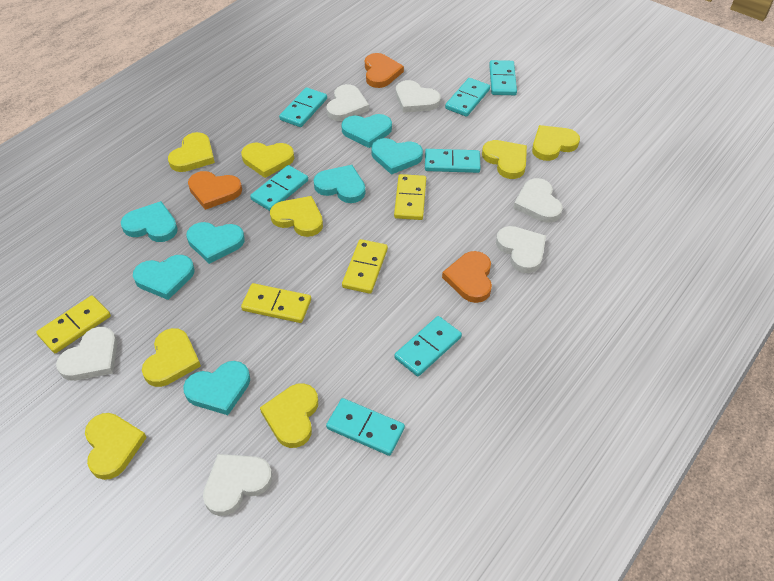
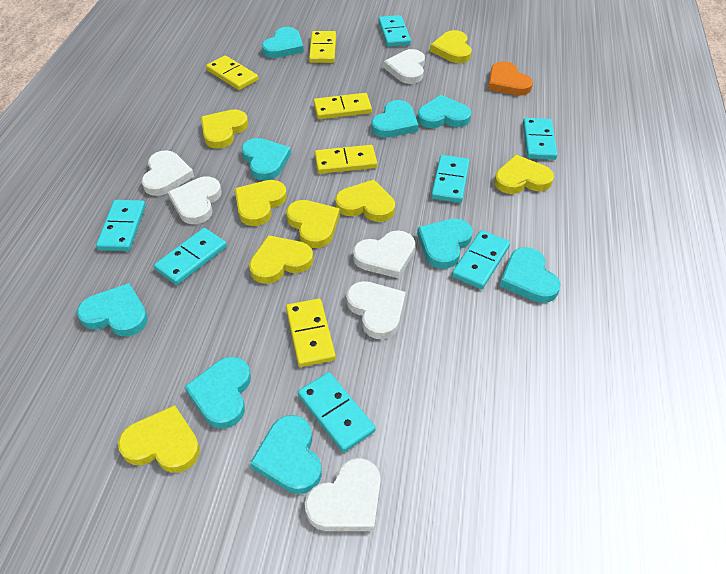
orange heart: [188,171,242,210] [365,53,404,88] [442,251,492,303] = 3 -> [488,61,533,96] = 1
turquoise heart: [121,201,178,242] [133,255,195,300] [183,361,250,415] [186,222,245,264] [314,165,365,203] [341,114,392,148] [371,138,423,175] = 7 -> [77,283,148,336] [184,357,251,429] [241,138,291,180] [250,415,322,494] [262,27,304,58] [371,100,419,138] [417,95,471,128] [417,218,473,269] [500,247,561,303] = 9
yellow domino: [36,295,111,353] [241,283,311,323] [342,239,388,294] [394,174,426,220] = 4 -> [206,56,258,90] [286,299,336,367] [309,31,336,63] [313,93,372,119] [315,145,377,174] = 5

